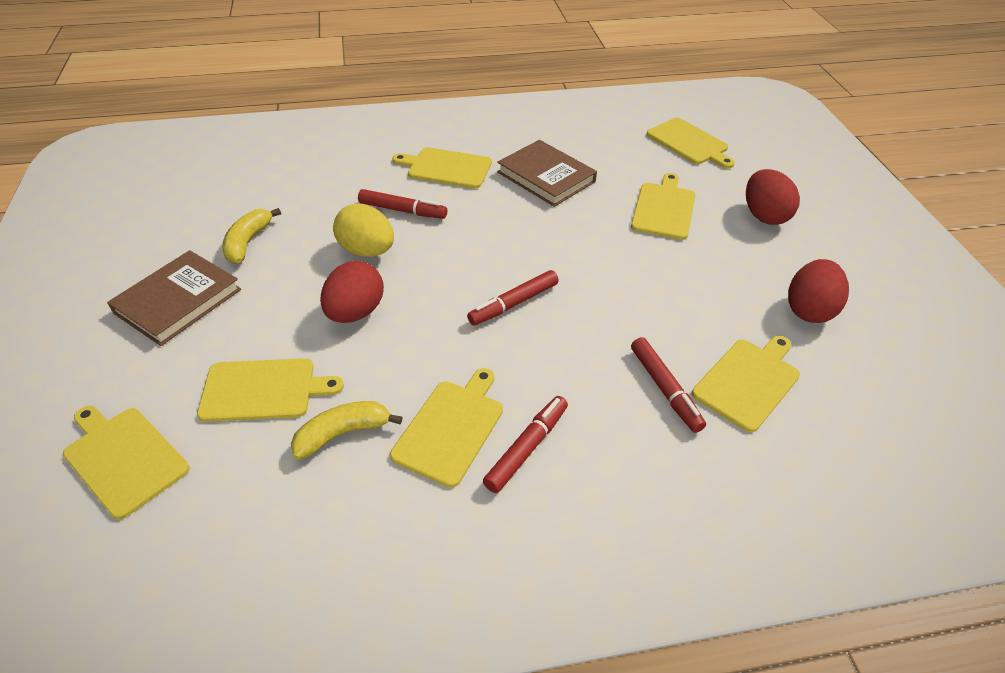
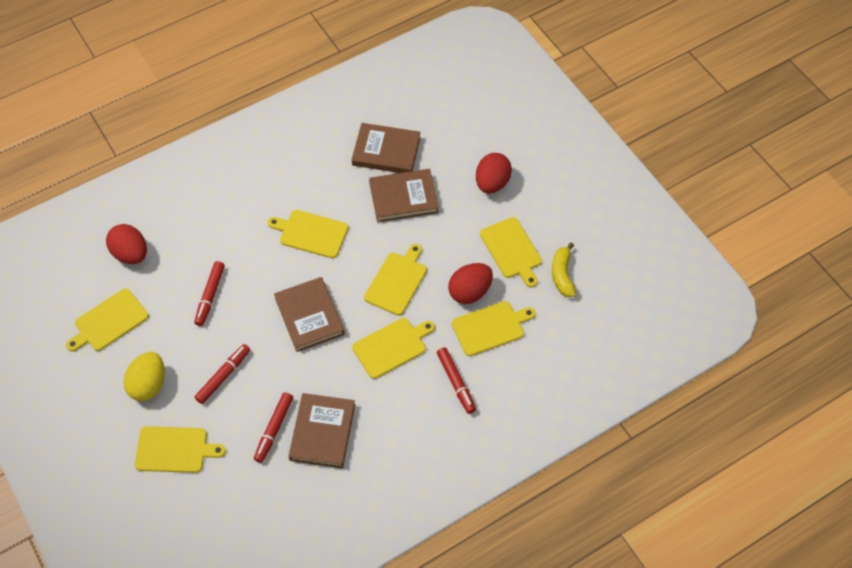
brown book: [107,250,241,346] [497,140,597,207] = 2 -> [274,277,345,352] [288,393,355,468] [352,123,421,173] [369,169,439,223] = 4
yellow banana: [222,208,281,264] [291,401,403,459] = 2 -> [552,242,576,297] = 1

